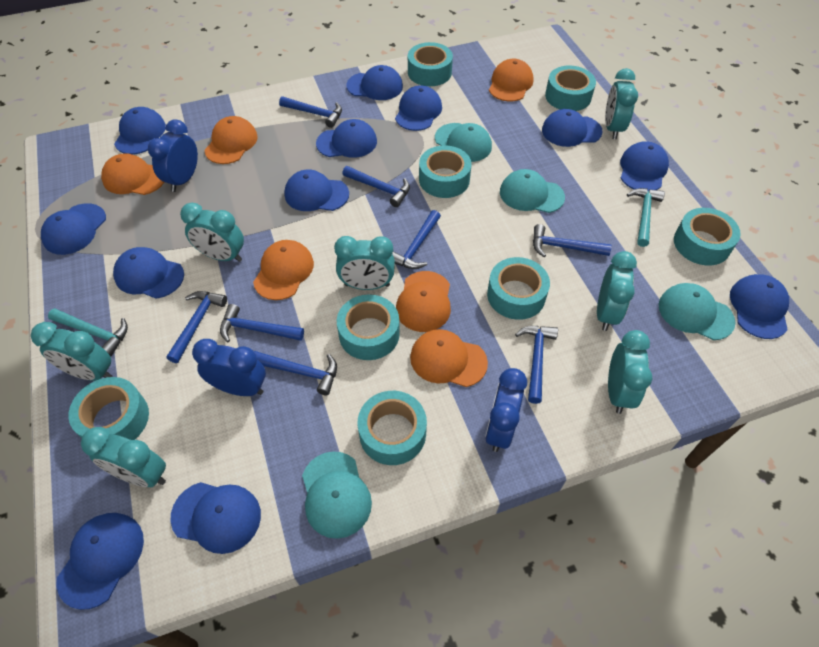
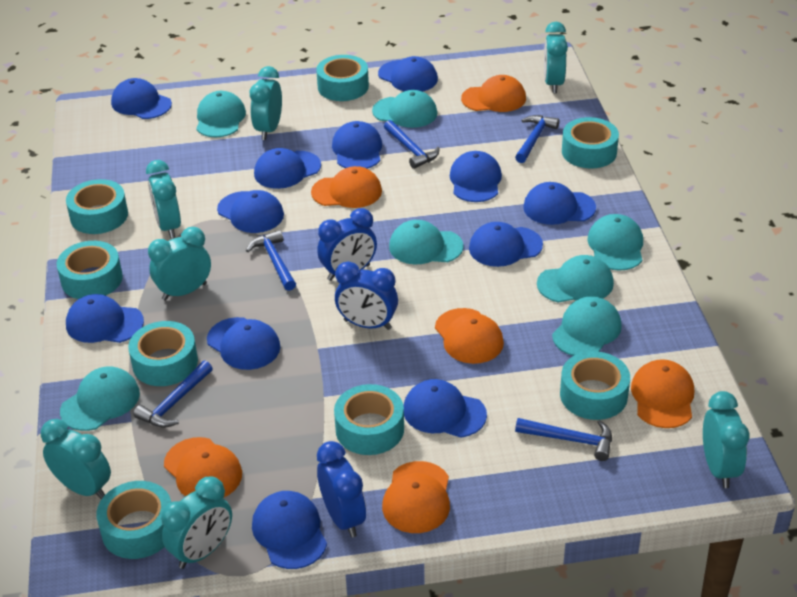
blue hammer: [166,291,227,363] [220,304,304,342] [254,351,337,396] [279,96,342,128] [342,166,410,207] [392,210,441,269] [515,326,558,404] [533,224,612,257] = 8 -> [134,361,213,428] [246,230,296,291] [384,120,440,169] [515,115,560,163] [515,418,612,461] = 5
turquoise cap: [302,451,372,539] [435,123,492,162] [500,169,565,213] [658,283,736,340] = 4 -> [60,366,140,431] [196,91,246,137] [372,90,437,128] [389,220,464,264] [537,255,614,302] [552,296,622,356] [587,214,643,271] = 7
turquoise hammer: [48,308,128,357] [627,188,665,247] = 2 -> none = 0

